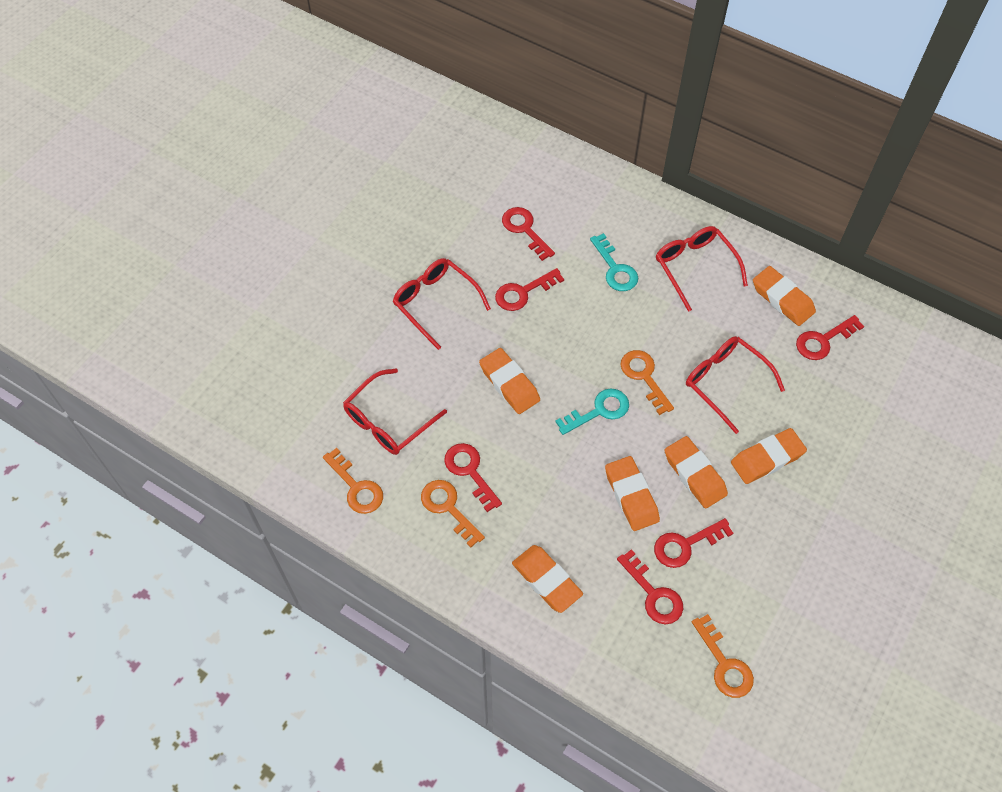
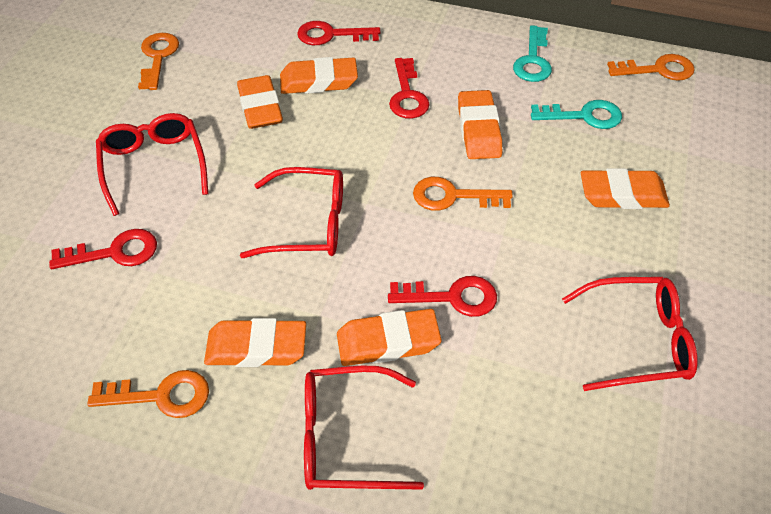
red key: [444,443,502,512] [495,268,564,311] [502,207,555,261] [617,549,683,624] [654,518,733,568] [796,315,864,360] = 6 -> [49,229,157,269] [297,21,380,45] [388,276,497,317] [389,58,430,119] = 4

